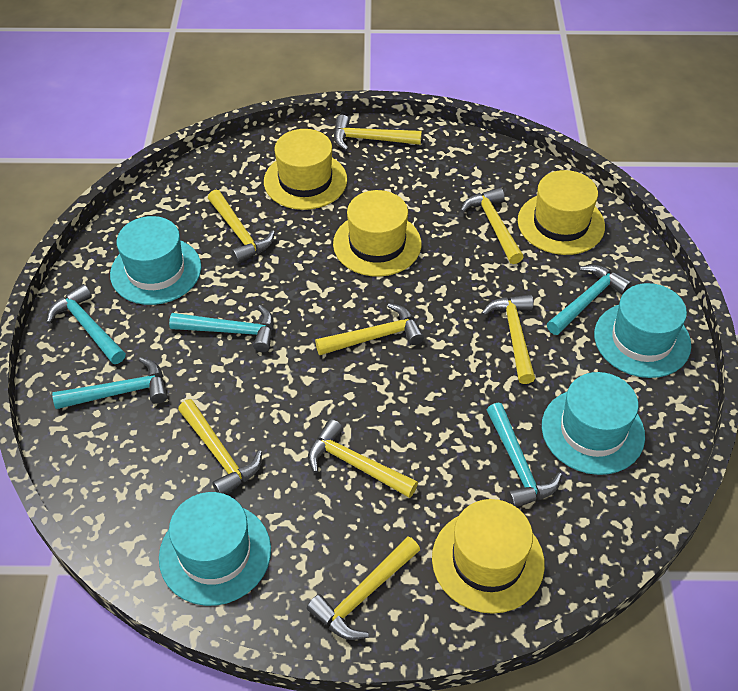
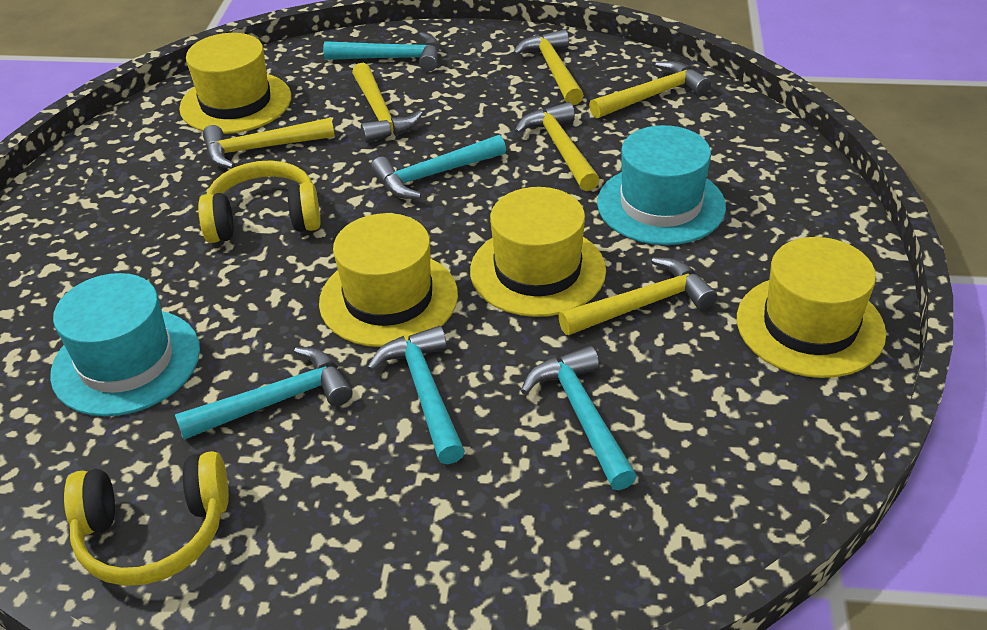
turquoise hat: [110,216,201,305] [159,492,271,606] [542,372,645,475] [594,283,691,378] = 4 -> [50,273,200,416] [597,125,726,245] = 2
yellow hammer: [178,399,262,495] [208,190,275,263] [307,537,420,640] [308,419,418,498] [315,303,424,355] [334,115,422,151] [460,188,524,264] [481,294,535,384] = 8 -> [203,118,335,169] [352,63,423,143] [513,30,584,105] [514,102,600,191] [558,257,717,335] [589,61,711,118] = 6
yellow headphones: none = 0 -> [64,451,229,586] [198,160,321,243] = 2

